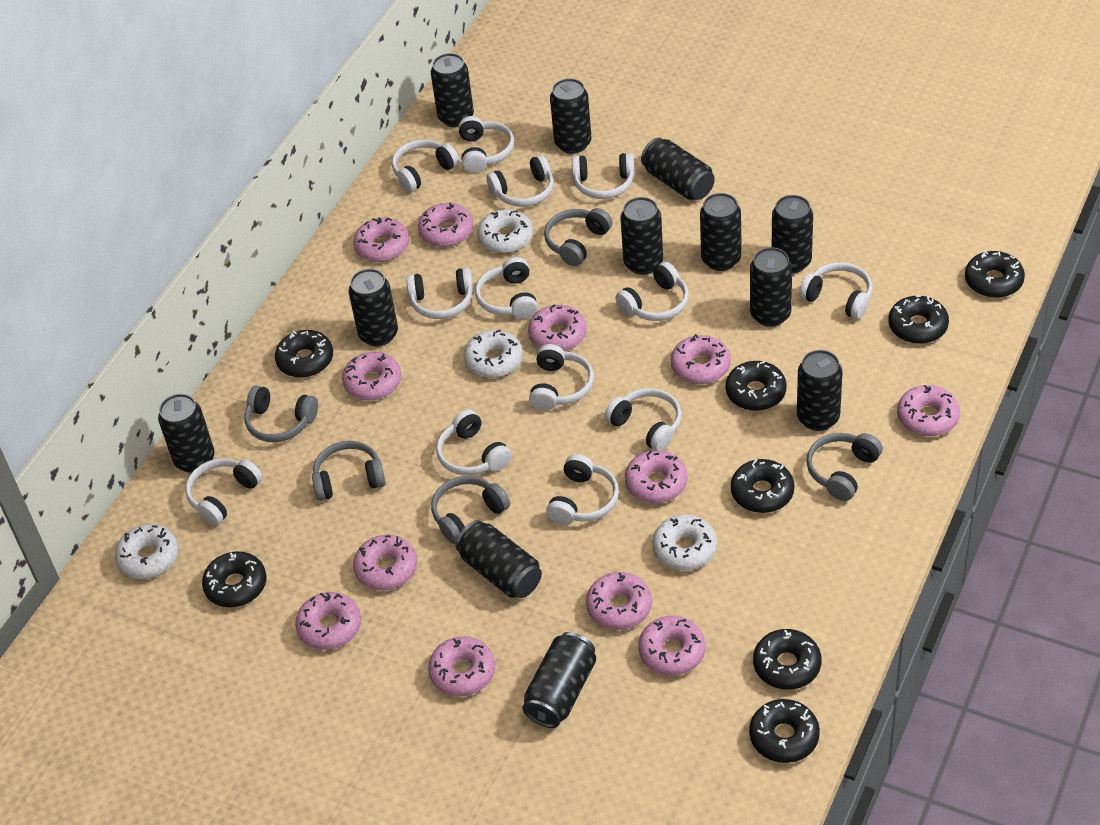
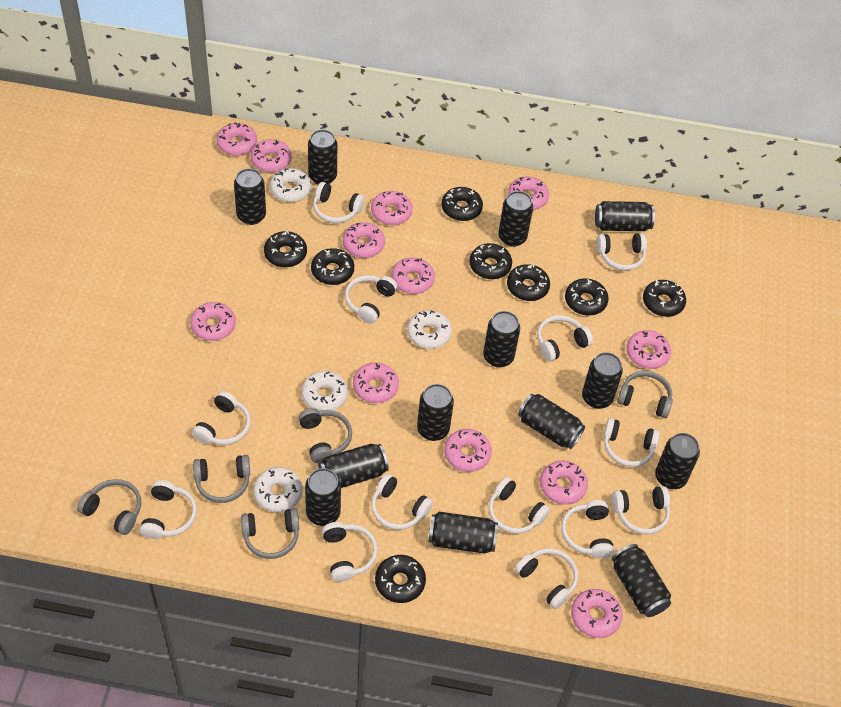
black can: [158,394,214,473] [349,269,398,347] [431,53,474,127] [456,520,542,598] [522,632,596,728] [550,78,591,154] [620,197,663,275] [641,137,715,200] [700,193,741,271] [750,247,792,327] [772,195,813,273] [797,350,843,431] = 12 -> [234,168,266,225] [305,468,341,526] [308,129,337,185] [318,444,389,488] [417,384,454,441] [428,512,498,554] [483,311,520,368] [498,191,533,247] [518,394,585,449] [582,352,623,409] [595,201,655,231] [612,544,671,617] [655,433,700,489] = 13

